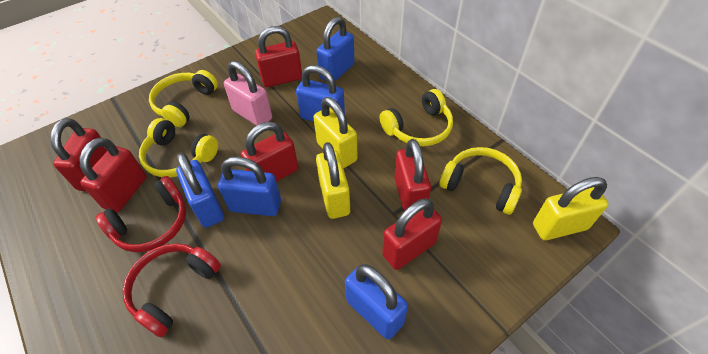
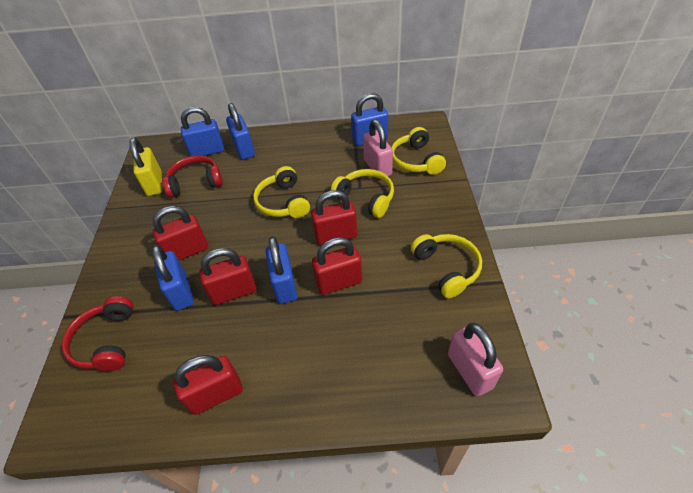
pink padlock: [224,61,272,126] = 1 -> [363,119,393,179] [448,323,503,396] = 2
red padlock: [50,118,107,191] [79,137,147,212] [241,122,298,182] [255,26,302,87] [382,199,442,270] [394,139,431,211] = 6 -> [153,206,208,260] [173,355,243,415] [199,248,256,305] [311,190,357,245] [312,237,362,295] = 5
yellow padlock: [313,97,358,168] [316,142,350,219] [533,177,608,241] = 3 -> [130,137,162,196] = 1

